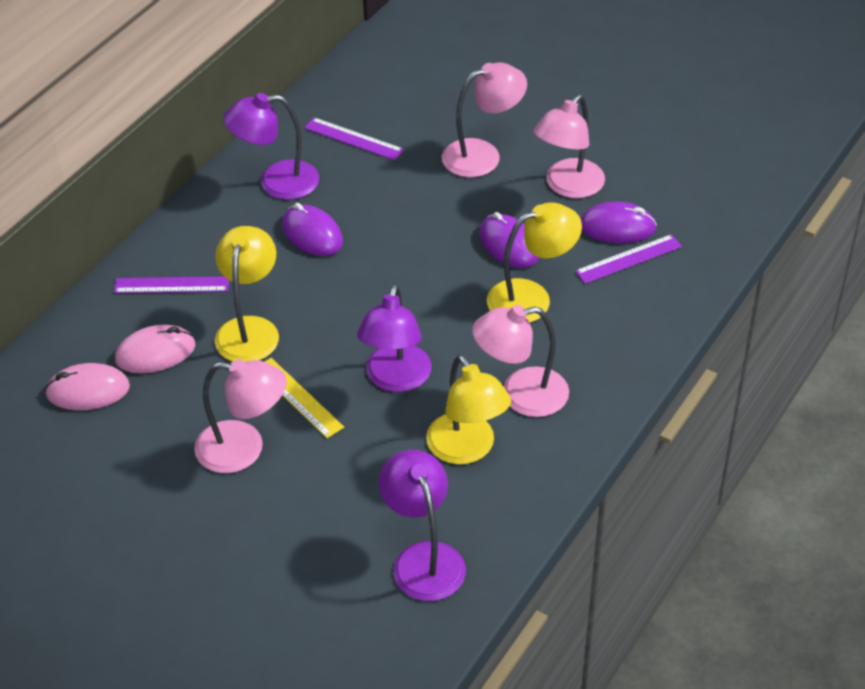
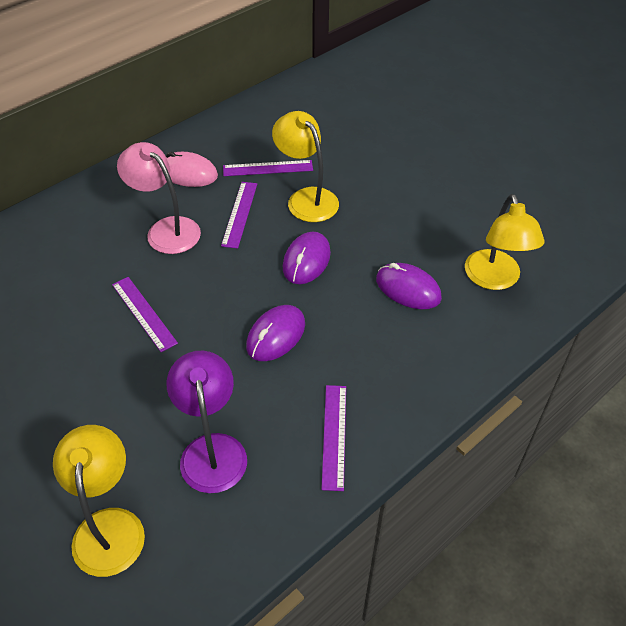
pink lamp: [194,359,287,473] [442,62,527,177] [472,305,569,417] [534,95,605,198] = 4 -> [117,142,201,254] = 1
pink mouse: [45,363,130,410] [115,325,196,373] = 2 -> [166,152,218,187] = 1
purple lamp: [224,93,319,200] [357,284,432,392] [379,450,466,601] = 3 -> [167,351,247,493] = 1
purple ruler: [114,277,229,293] [304,117,404,160] [575,234,682,284] = 3 -> [112,277,178,352] [221,182,257,249] [223,160,313,176] [321,385,346,491] = 4
yellow ruler: [265,358,344,438] = 1 -> none = 0

